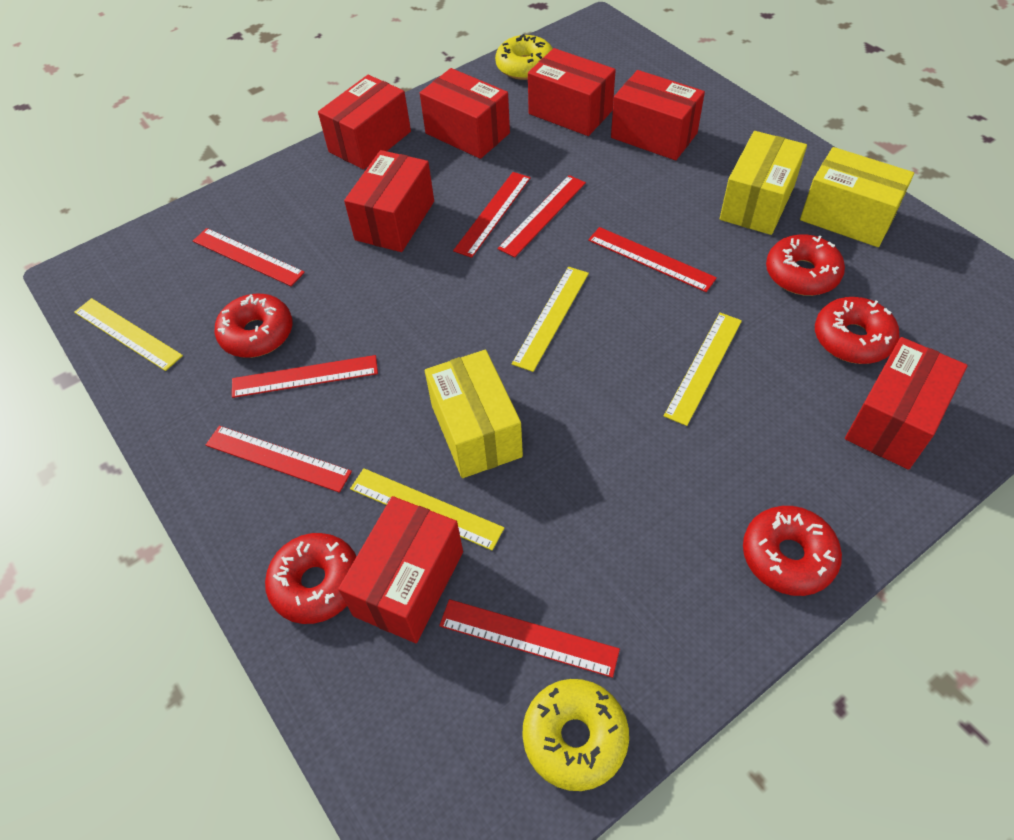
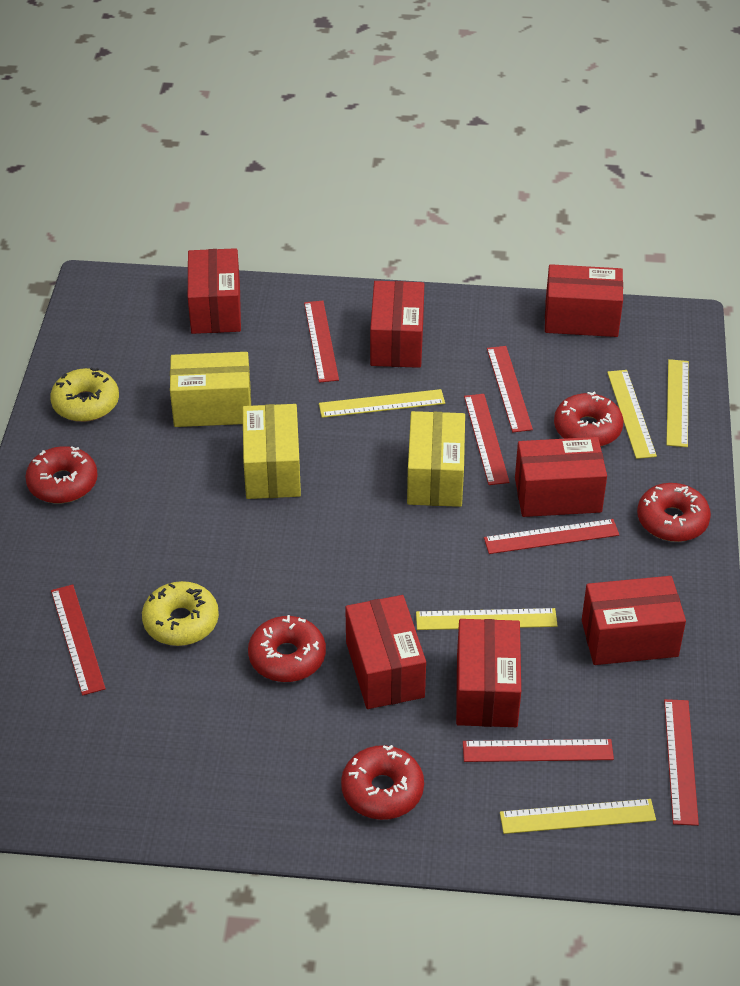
yellow ruler: [74,298,183,371] [350,468,504,551] [512,267,589,372] [664,313,742,426] = 4 -> [319,389,445,418] [416,608,558,630] [500,799,656,834] [607,370,657,459] [666,359,689,447] = 5

